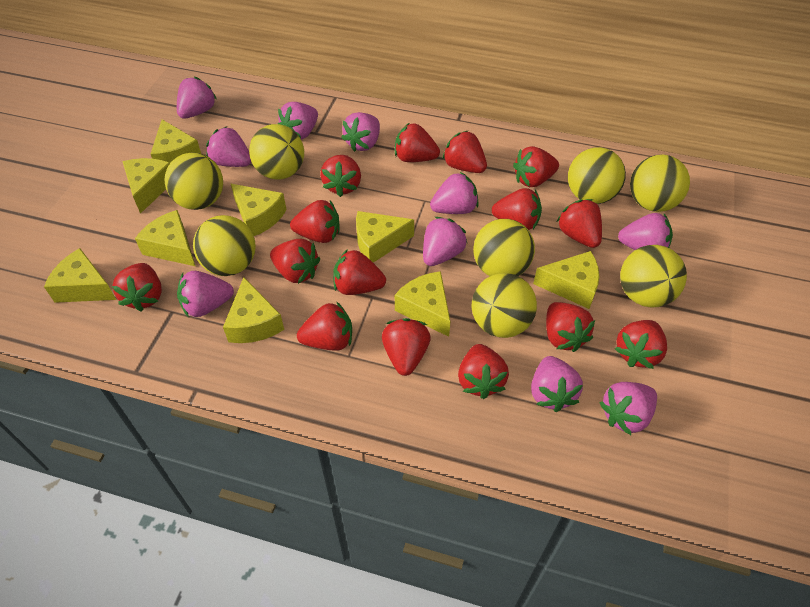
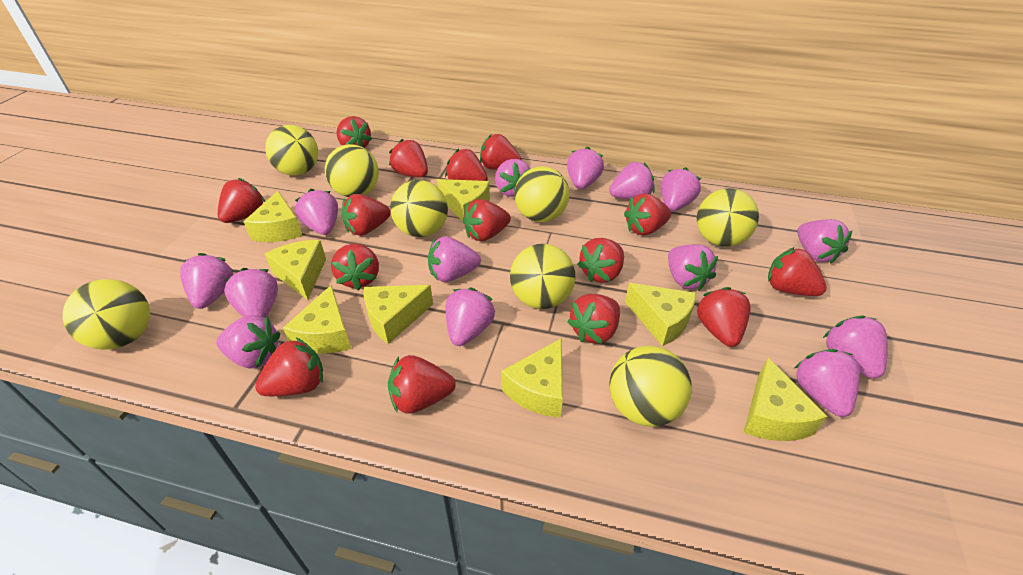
pink strawberry: [177,77,217,119] [177,271,234,317] [206,127,251,167] [278,102,318,140] [341,112,380,152] [423,217,467,266] [430,172,479,214] [531,356,583,412] [600,382,657,435] [618,213,673,250] = 10 -> [180,253,235,309] [216,315,280,368] [224,268,278,318] [295,189,338,235] [428,236,481,282] [446,287,495,346] [495,159,530,197] [567,147,604,189] [609,162,655,199] [661,167,701,211] [668,244,718,291] [794,349,860,417] [797,219,852,264] [823,315,888,378] = 14
yellow cheese: [44,248,116,303] [122,158,170,214] [135,210,195,266] [151,119,201,163] [223,277,284,343] [231,184,286,236] [356,211,414,263] [395,271,450,337] [533,251,599,309] = 9 -> [243,191,302,242] [265,240,326,300] [283,285,351,353] [364,285,433,344] [437,179,490,221] [501,338,563,418] [625,283,696,346] [744,358,827,441] = 8

